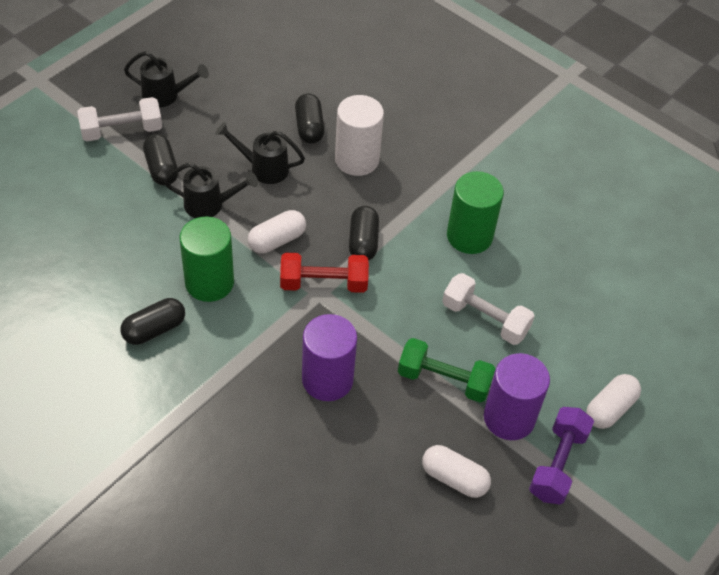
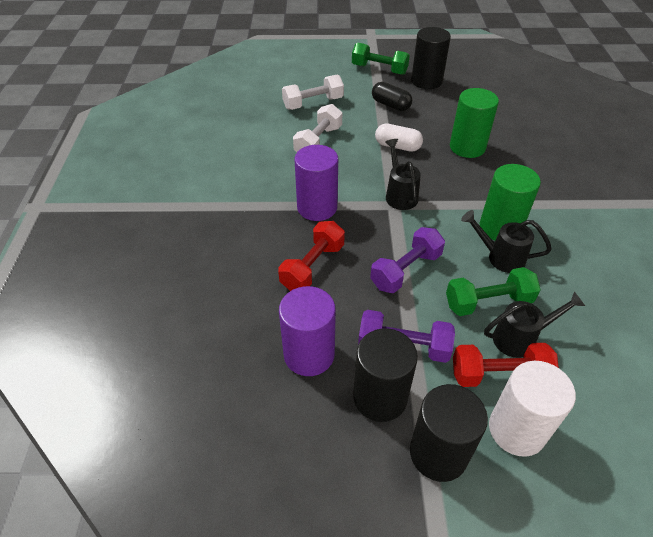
black capsule: [121,298,185,345] [143,134,178,186] [295,94,325,143] [349,206,379,260] = 4 -> [372,82,412,111] = 1
black cylinder: none = 0 -> [353,329,418,422] [410,384,488,482] [411,27,451,89] = 3
green dumbbell: [398,338,496,402] = 1 -> [352,43,410,75] [446,267,541,316] = 2
purple dumbbell: [529,407,594,504] = 1 -> [358,310,455,363] [370,227,445,293] = 2
red dumbbell: [280,253,369,293] = 1 -> [278,221,345,291] [453,343,559,387] = 2
white capsule: [248,210,306,253] [422,445,491,498] [586,374,641,429] = 3 -> [375,123,423,152] = 1

